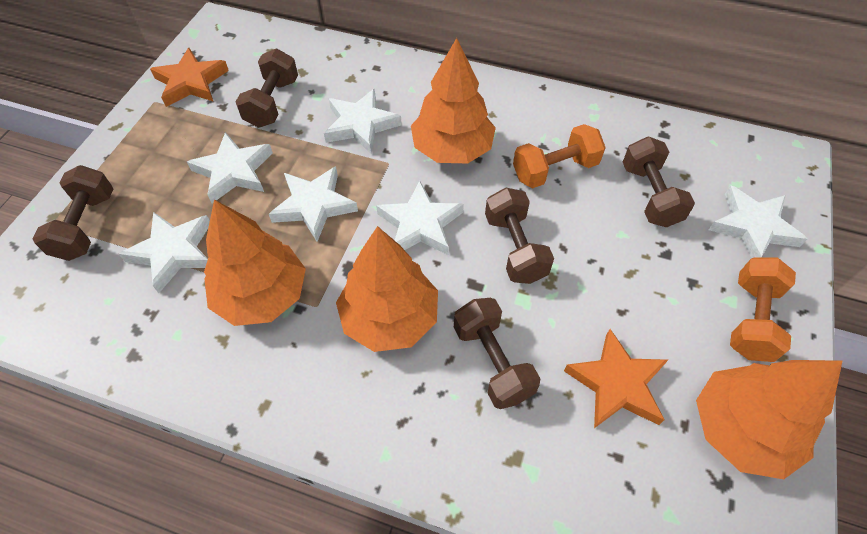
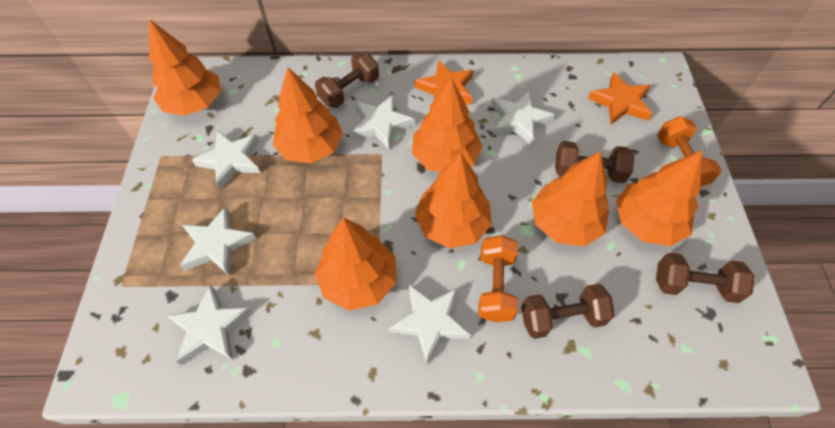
brown dumbbell: [33,165,113,261] [236,49,298,128] [454,298,541,409] [485,188,554,284] [623,137,695,228] = 5 -> [315,52,379,108] [521,284,615,339] [555,141,634,183] [656,253,755,303] = 4
orange tree: [204,200,306,326] [336,226,438,352] [411,38,496,163] [696,360,842,479] = 4 -> [149,19,221,116] [273,67,343,163] [315,218,396,311] [412,77,483,172] [415,153,492,248] [532,151,609,246] [616,151,702,246] = 7

